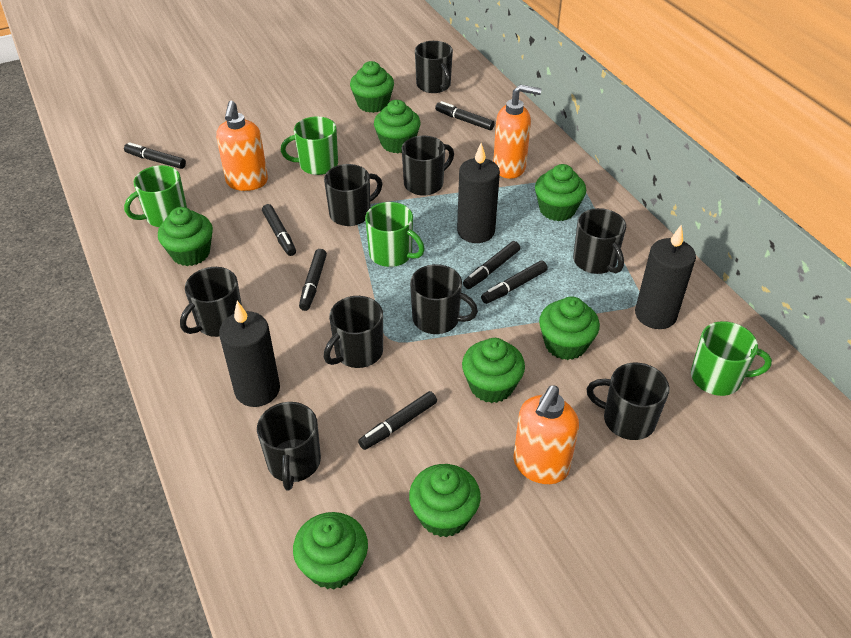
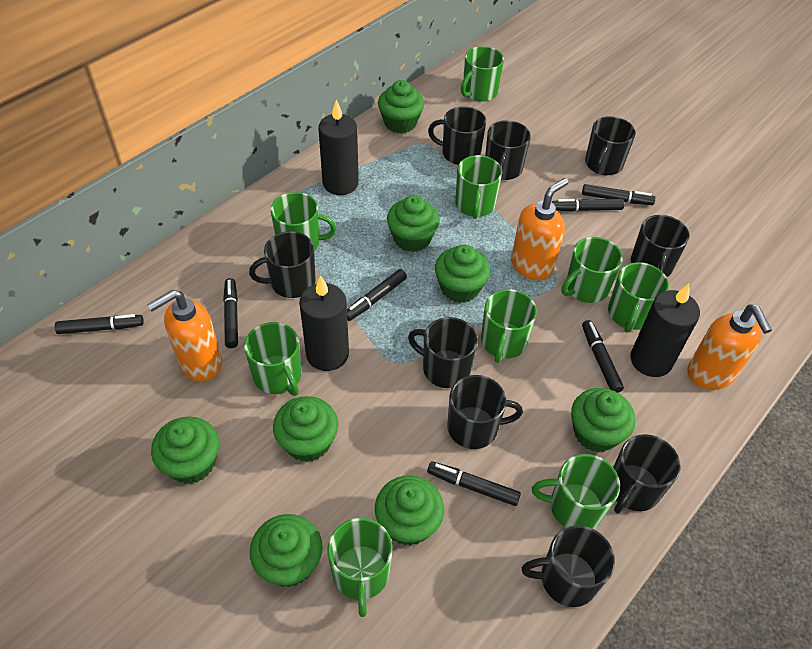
green mug: [124,165,187,227] [281,116,338,175] [365,202,425,267] [691,321,772,396] = 4 -> [244,322,302,396] [270,192,337,250] [327,518,393,617] [455,155,502,219] [461,46,504,102] [481,289,537,363] [532,454,620,529] [561,237,623,303] [608,262,669,333] = 9

